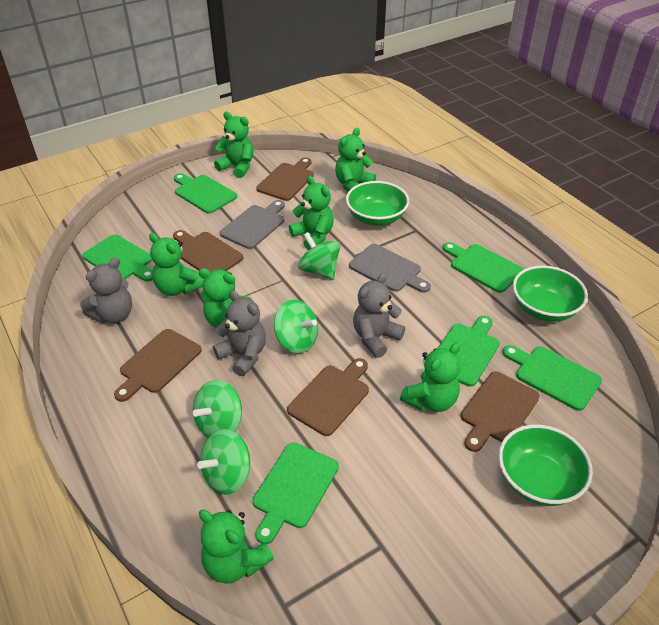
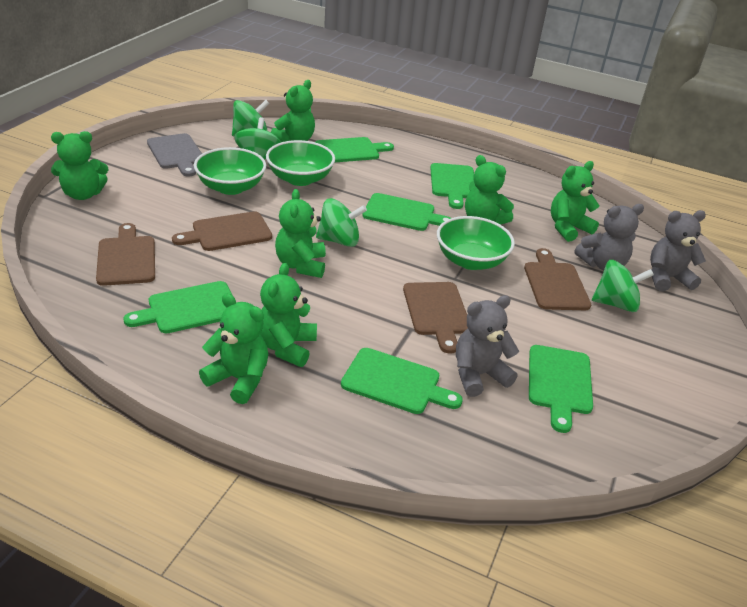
brown cutting board: [114,329,202,402] [173,230,243,272] [256,157,314,201] [287,358,369,436] [460,371,540,452] = 5 -> [96,223,155,286] [172,211,272,251] [403,282,468,354] [524,248,591,310] = 4
grey cutting board: [220,200,285,249] [349,244,431,293] = 2 -> [147,133,202,177] = 1

